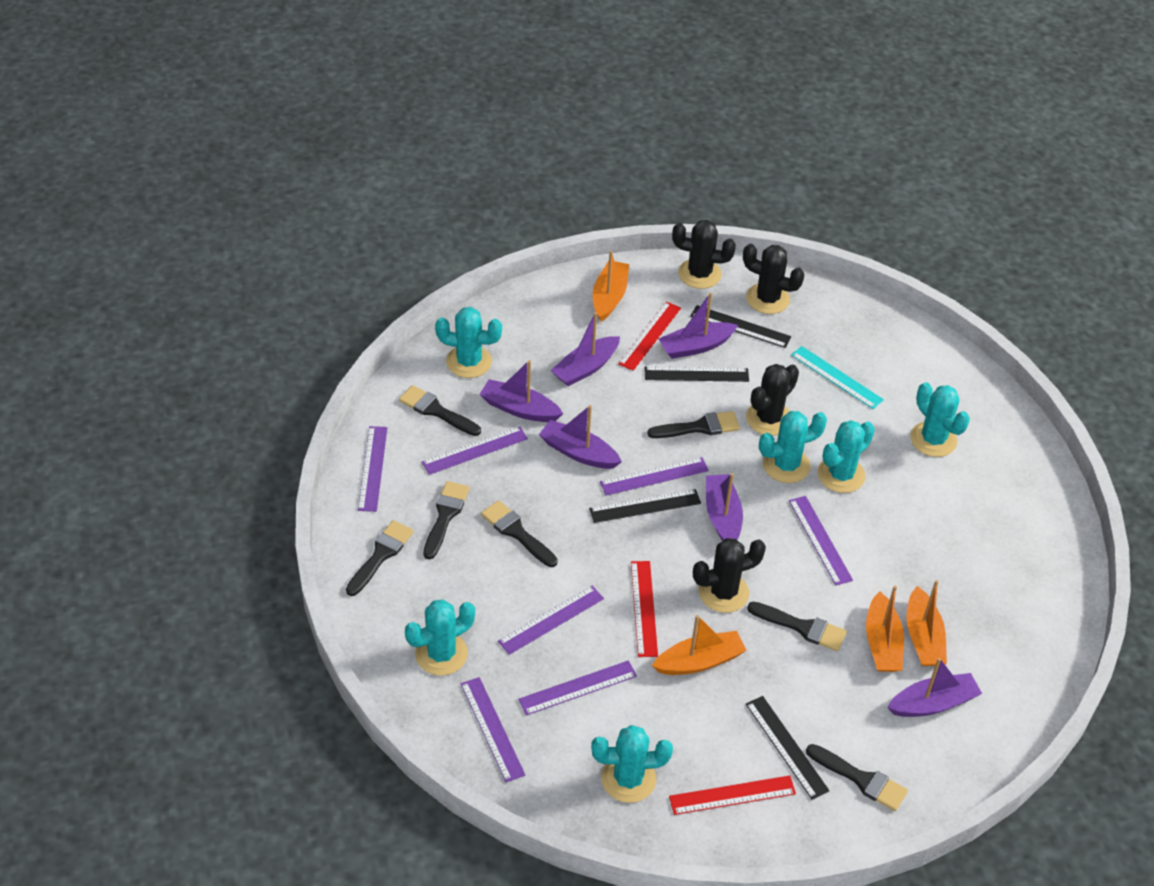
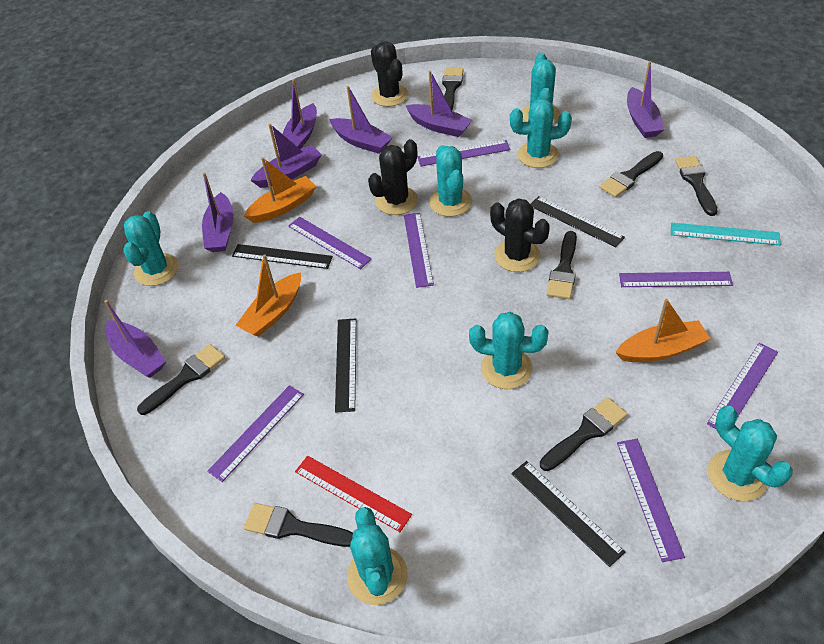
black cactus: [672,220,736,289] [693,538,766,613] [743,244,805,314] [746,364,799,436] = 4 -> [368,139,418,215] [371,42,408,107] [490,198,550,272] = 3
orange boat: [593,251,629,322] [652,615,747,675] [866,586,904,672] [906,580,947,666] = 4 -> [235,254,301,337] [244,157,316,223] [615,299,711,362] = 3
purple boat: [480,360,563,422] [539,405,622,469] [550,312,620,386] [659,293,738,359] [706,473,743,541] [887,658,982,717] = 6 -> [104,300,166,378] [202,173,234,252] [250,124,322,188] [282,79,317,149] [329,86,393,154] [406,71,472,137] [627,61,665,138] = 7
red ruler: [618,301,681,371] [631,561,658,657] [669,775,796,815] = 3 -> [295,456,412,532] = 1
turquoise cactus: [405,600,475,676] [435,307,502,378] [591,725,673,803] [759,411,827,483] [818,420,875,493] [910,382,970,457] = 6 -> [123,211,179,286] [347,507,408,605] [429,145,472,217] [469,312,549,389] [510,99,572,168] [522,53,560,124] [708,406,793,501] = 7

